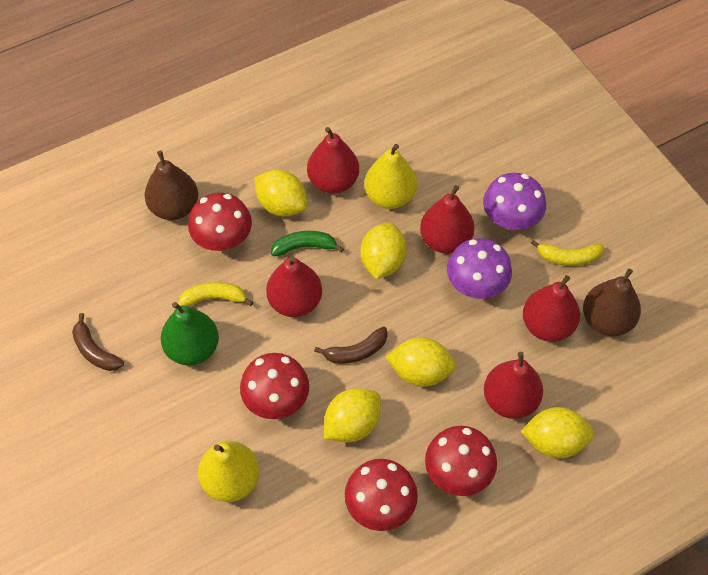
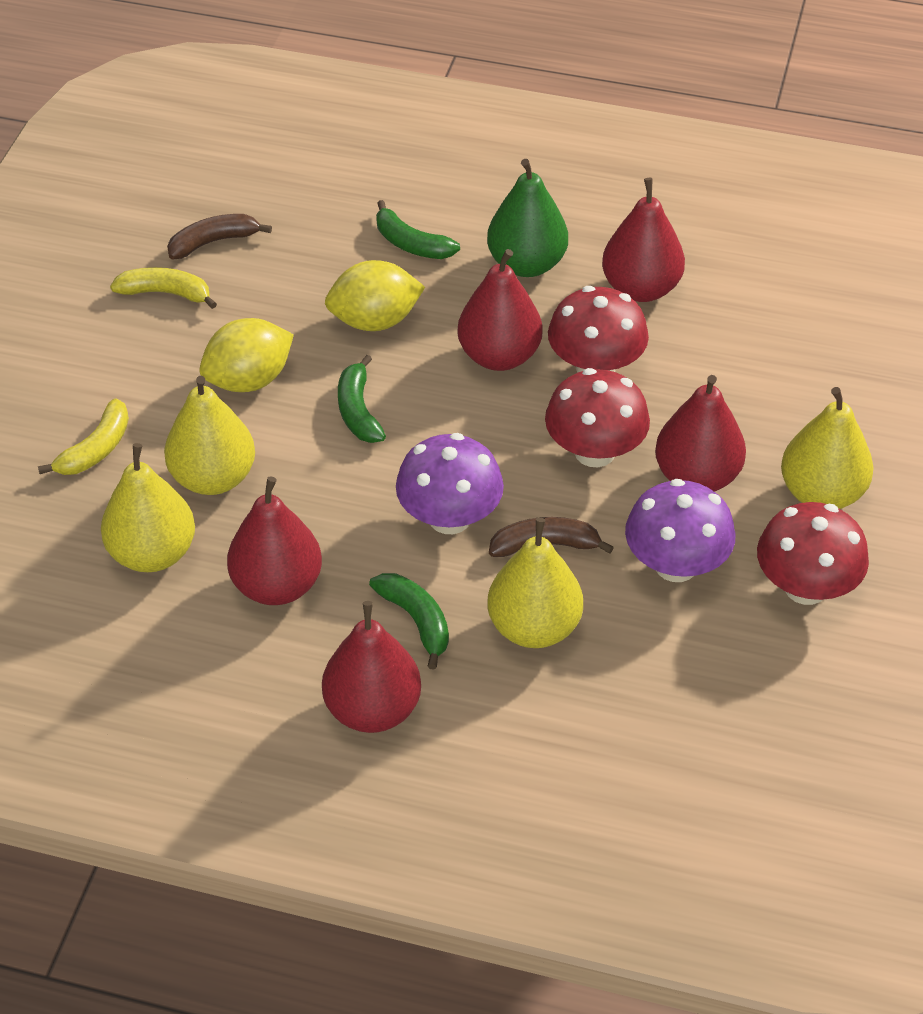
brown pear: [145,150,198,220] [583,269,641,336] = 2 -> none = 0
green banana: [271,231,344,256] = 1 -> [338,355,386,443] [369,573,449,670] [376,200,460,259] = 3
red mushroom: [188,193,252,251] [240,353,309,419] [345,459,418,531] [425,426,497,496] = 4 -> [545,368,650,467] [548,286,649,373] [757,502,869,605] = 3
yellow lemon: [254,170,307,217] [324,388,381,442] [361,222,407,279] [386,337,456,387] [520,407,594,458] = 5 -> [199,318,294,392] [325,260,425,331] = 2
yellow pear: [198,441,260,502] [364,144,417,209] = 2 -> [101,443,195,572] [164,376,255,495] [487,518,583,648] [781,387,874,509] = 4

